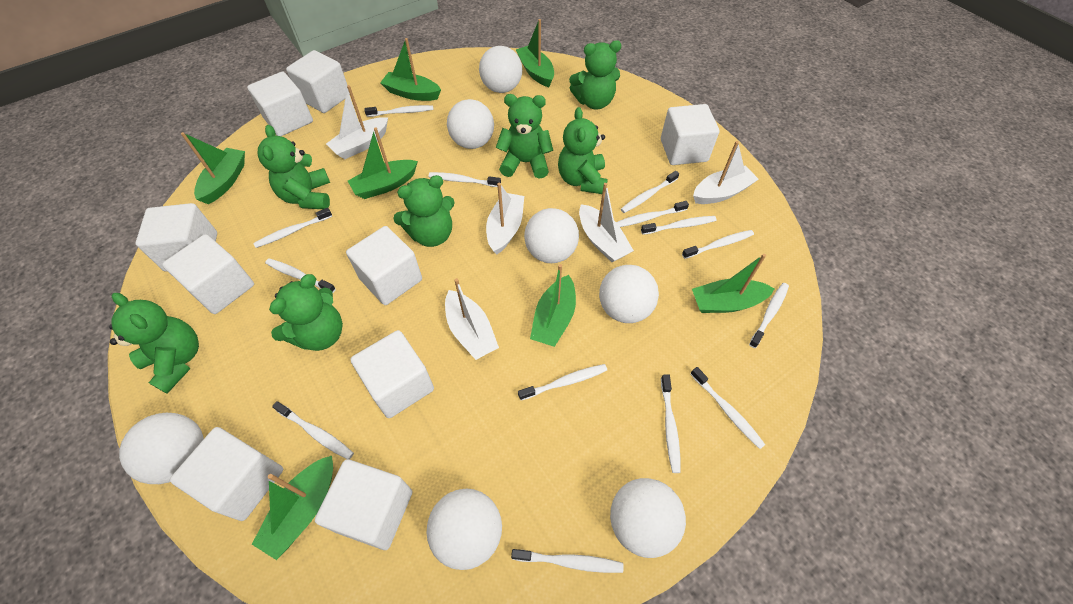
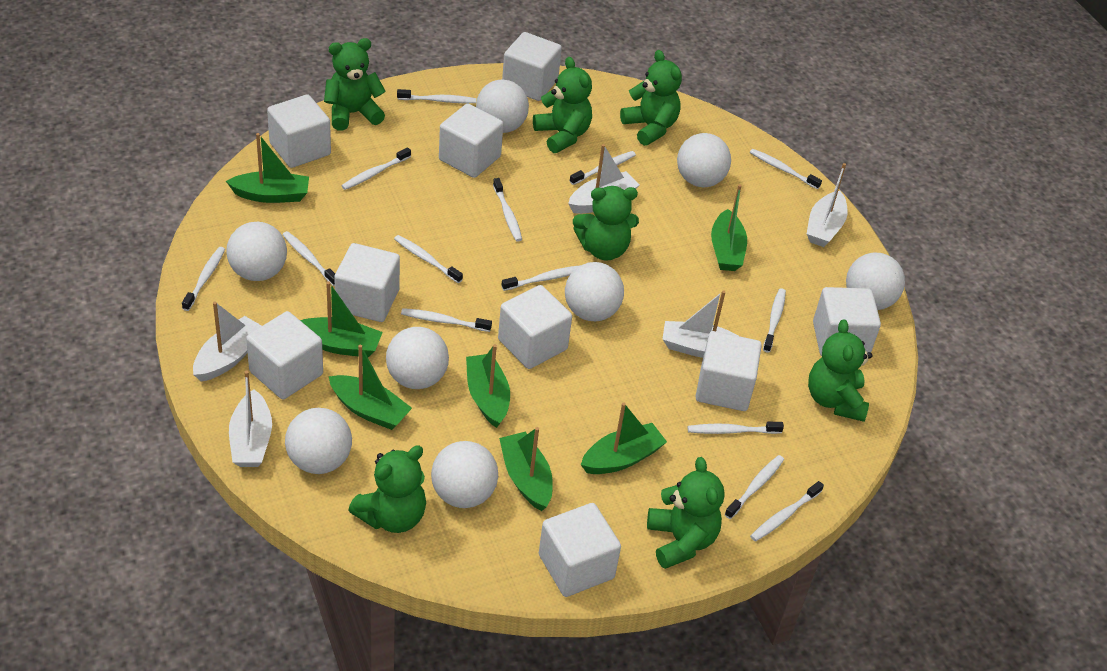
white ball: [119,413,204,484] [426,488,502,570] [447,99,494,149] [479,46,522,93] [524,208,579,263] [599,265,659,323] [610,478,686,558] = 7 -> [226,222,287,281] [285,408,352,474] [386,327,449,389] [431,441,498,508] [476,80,529,133] [565,262,624,321] [677,133,731,187] [846,253,905,310] = 8

